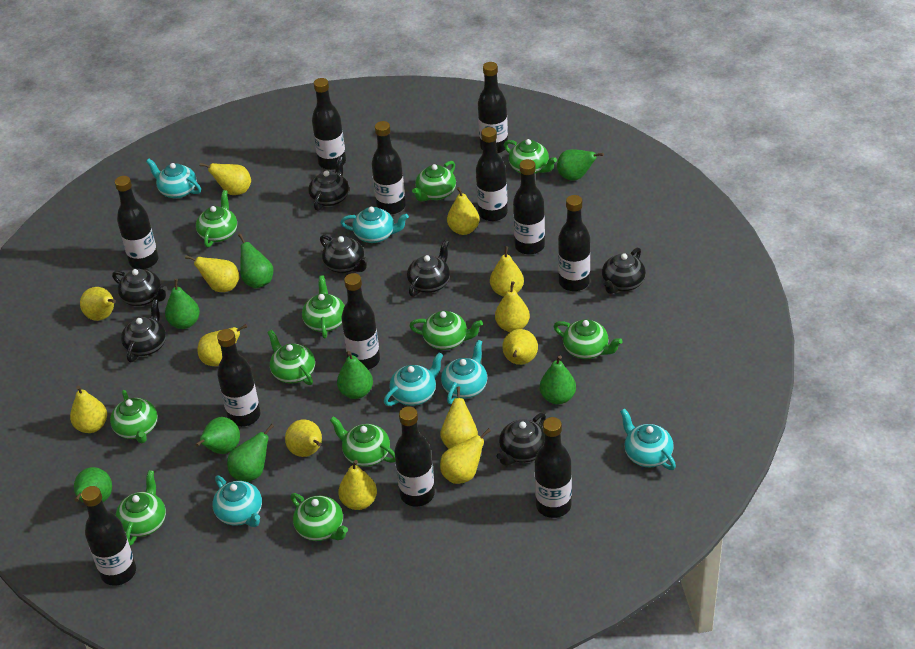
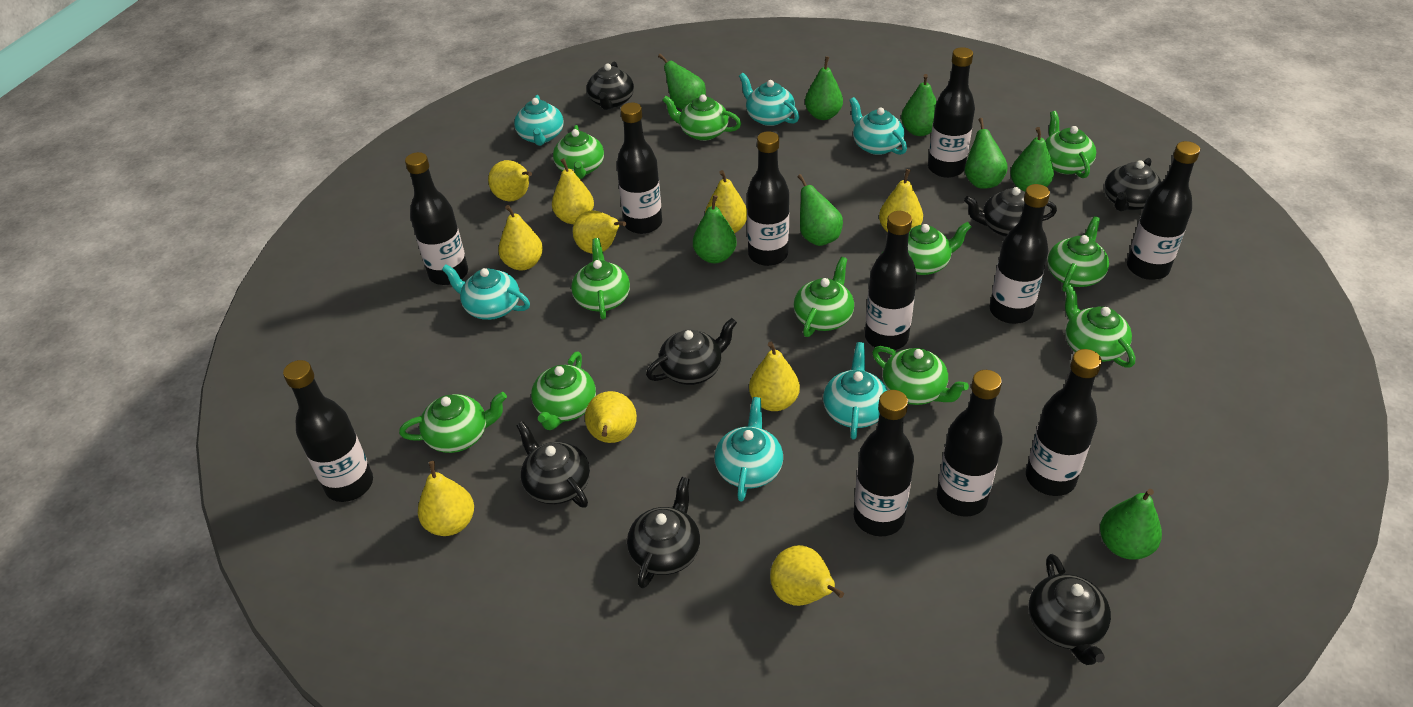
black bottle: [81,486,136,586] [115,176,158,269] [217,329,260,427] [312,78,346,170] [341,273,380,370] [372,121,406,215] [394,406,435,507] [476,127,508,221] [478,62,508,153] [513,159,545,255] [535,417,572,518] [558,195,590,291] = 12 -> [283,360,373,502] [405,152,468,285] [617,103,662,234] [747,131,789,266] [853,390,914,536] [865,211,917,350] [928,47,975,178] [937,370,1003,516] [990,184,1050,324] [1026,349,1102,496] [1127,141,1200,280] = 11
yellow pear: [70,386,107,433] [80,287,116,321] [185,255,240,292] [197,324,247,366] [200,163,251,195] [285,419,322,457] [338,460,377,510] [440,386,478,449] [440,428,491,484] [447,187,480,235] [490,246,524,297] [495,281,530,332] [502,329,538,365] = 13 -> [418,461,474,536] [488,160,532,201] [498,205,543,270] [552,158,594,224] [573,210,626,254] [585,391,637,443] [705,170,747,233] [749,342,800,411] [770,545,844,606] [879,169,923,232] = 10

